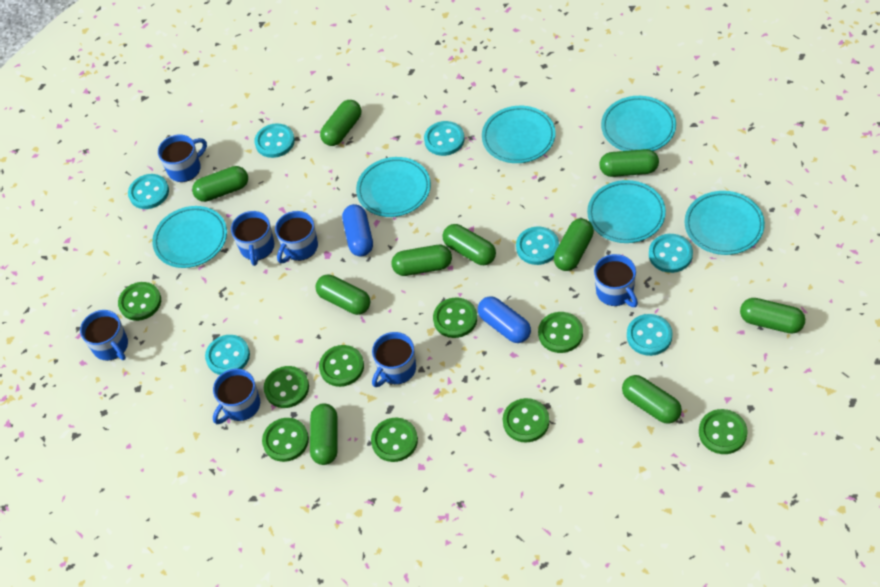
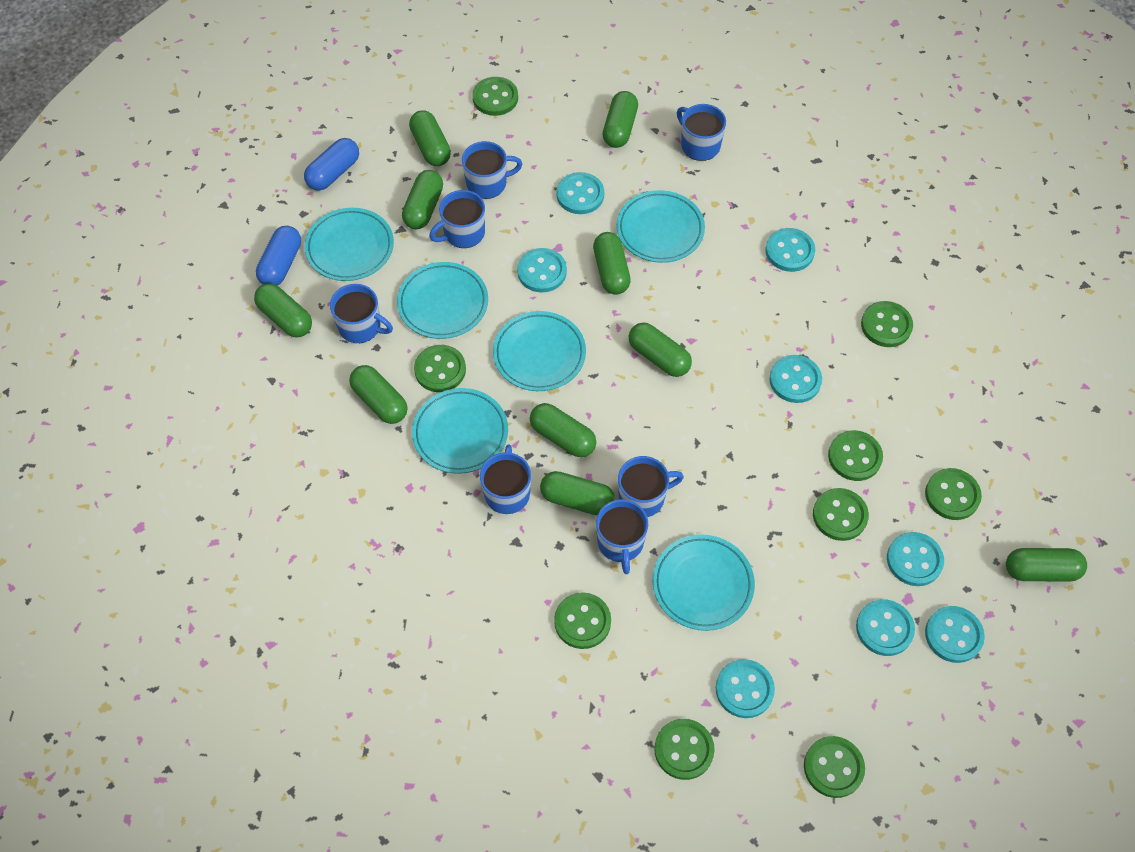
turquoise button: [128,174,169,209] [205,335,250,375] [254,123,295,158] [424,121,465,156] [516,227,559,265] [627,314,673,356] [649,234,693,273] = 7 -> [517,248,567,292] [556,172,604,214] [715,659,775,718] [765,228,815,272] [769,355,822,403] [856,599,915,656] [887,532,944,586] [925,606,985,663] = 8

